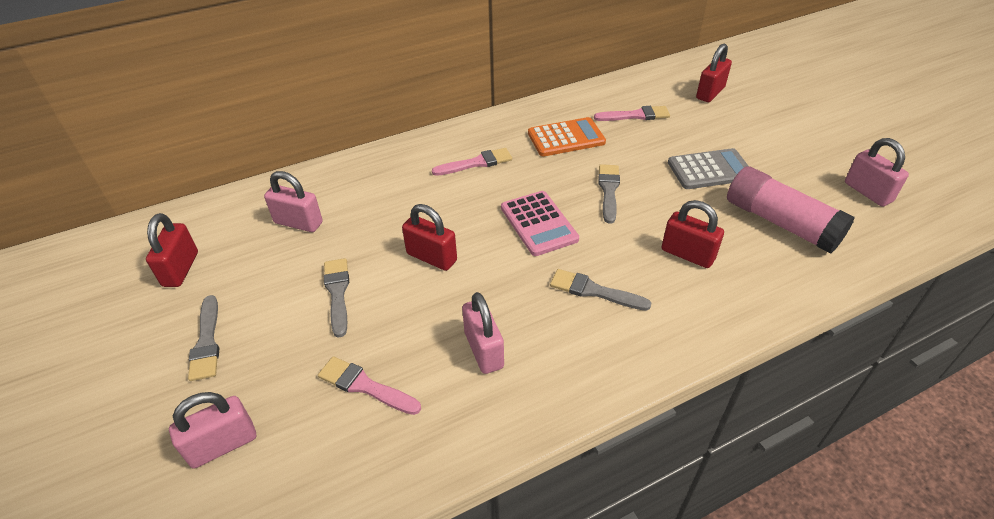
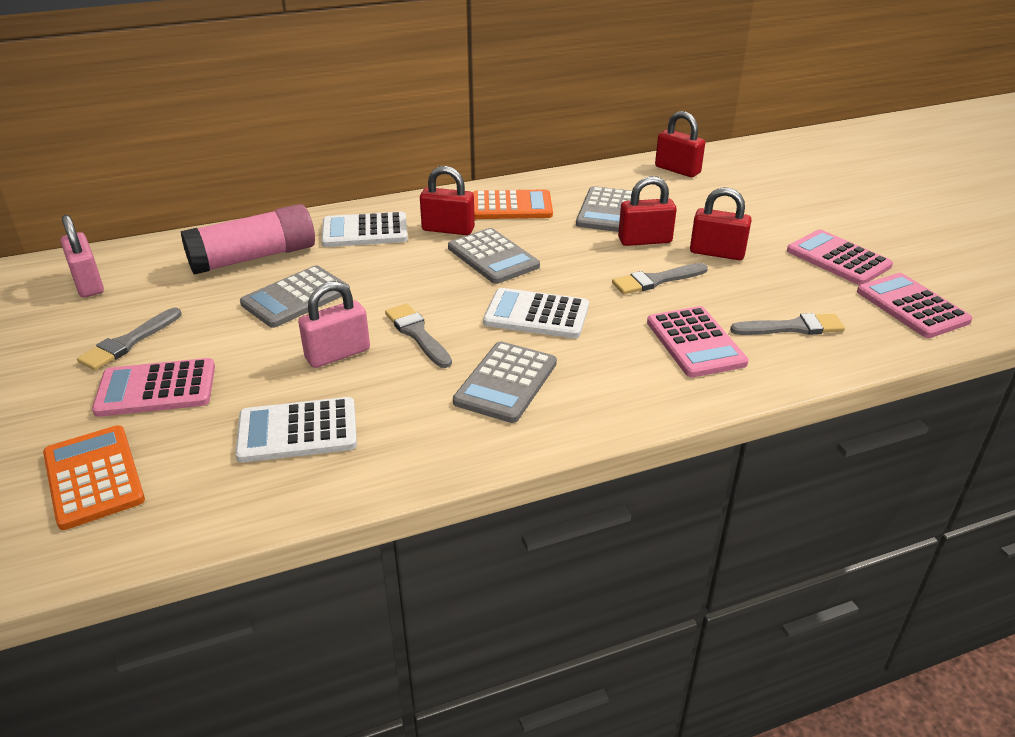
grey calculator: [668,148,749,189] = 1 -> [240,265,350,328] [448,228,540,284] [453,341,557,423] [576,186,632,232] = 4
orange calculator: [528,117,606,157] = 1 -> [43,425,145,530] [472,189,553,219] = 2
pink brush: [318,356,421,415] [432,148,512,176] [594,106,670,121] = 3 -> none = 0
pink calculator: [501,191,579,256] = 1 -> [92,358,215,417] [647,306,749,377] [787,229,893,285] [857,273,972,338] = 4
pink padlock: [169,392,256,468] [264,171,323,232] [462,292,504,374] [845,138,909,207] = 4 -> [61,215,104,297] [298,281,370,368] = 2
white calculator: none = 0 -> [235,397,357,463] [321,212,408,247] [483,288,589,338] = 3

